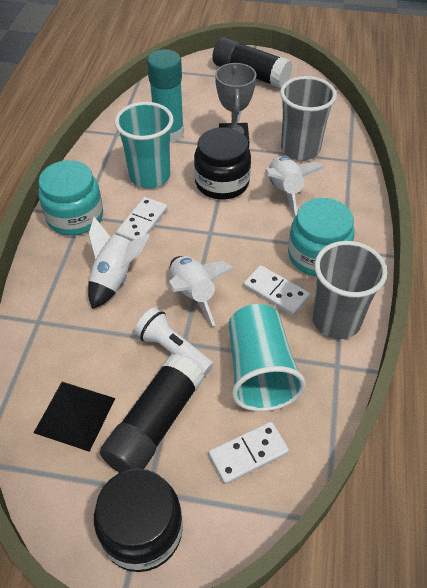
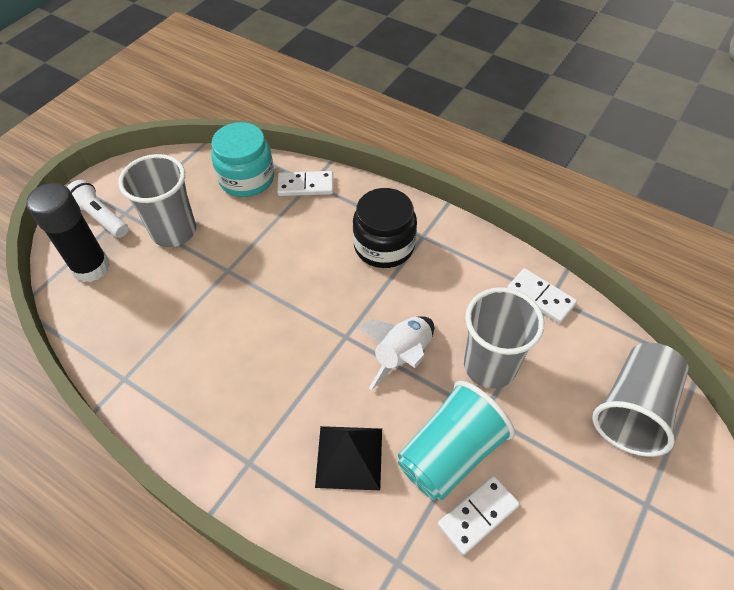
black glue stick: [100,353,204,473] [213,37,292,88] = 2 -> [26,183,110,282] = 1
black jar: [94,469,183,572] [194,128,251,200] = 2 -> [353,188,417,268] = 1
grey cup: [280,76,337,161] [312,241,388,339] = 2 -> [118,154,196,247] [464,287,544,388] [592,343,689,457] = 3
grey trophy: [215,63,256,148] = 1 -> none = 0
turquoise cup: [115,102,173,189] [229,304,306,412] = 2 -> [398,381,515,500] = 1
turquoise glue stick: [147,49,184,143] = 1 -> none = 0
turquoise jar: [39,160,103,236] [288,198,355,276] = 2 -> [211,122,274,197] = 1
white rocket: [88,217,150,309] [168,256,234,326] [265,156,325,217] = 3 -> [357,316,434,390] = 1

